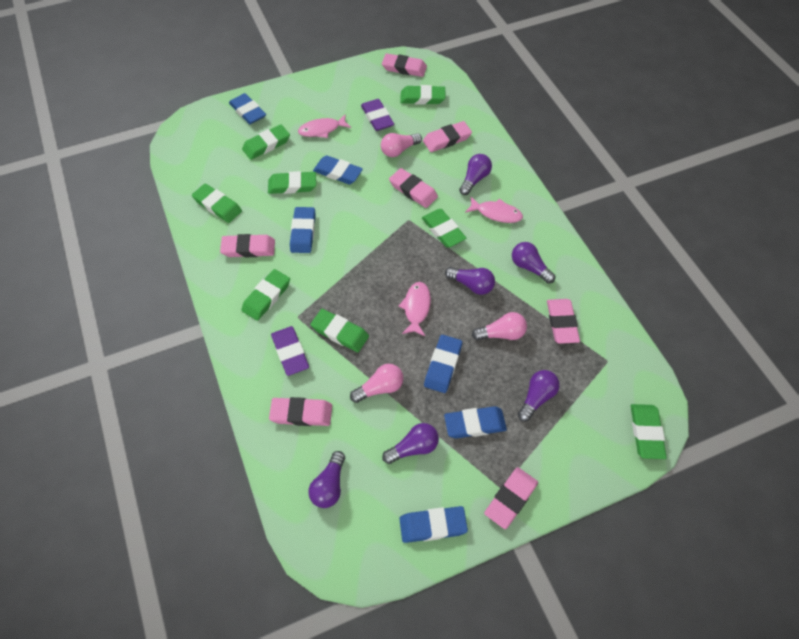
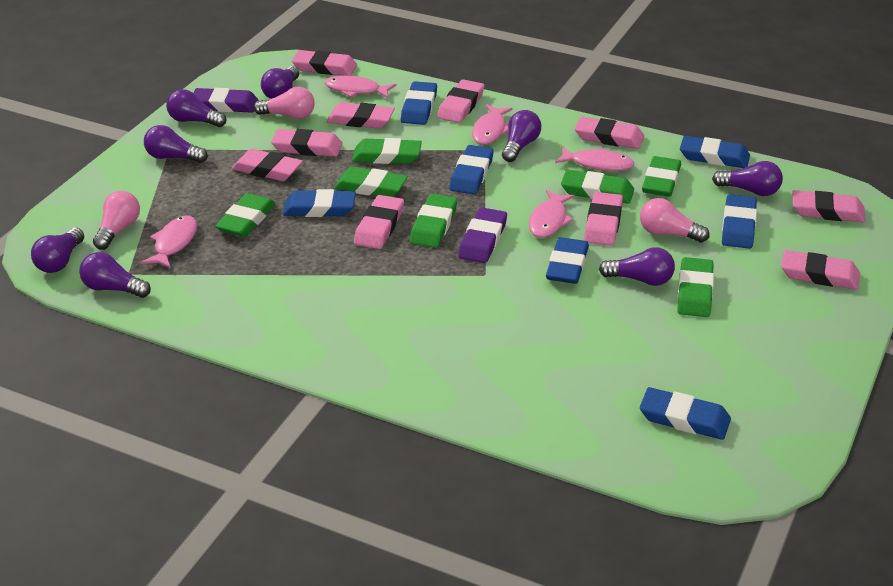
blue eraser: [229,93,266,124] [290,207,315,253] [313,155,363,184] [399,506,468,543] [424,335,462,393] [444,406,507,438] = 6 -> [283,189,356,217] [401,81,437,125] [449,145,494,194] [546,237,589,284] [640,387,731,440] [680,136,750,168] [722,195,757,249] = 7
green eraser: [192,184,242,223] [241,269,290,321] [242,125,290,160] [268,171,316,194] [310,309,369,352] [400,85,445,105] [422,209,467,248] [631,404,667,459] = 8 -> [215,193,276,237] [334,166,408,197] [352,138,422,164] [410,194,457,248] [561,170,634,204] [642,156,681,197] [677,257,714,317] = 7
pink eraser: [220,234,275,257] [269,397,332,426] [382,53,427,77] [389,168,438,208] [423,121,472,152] [484,468,538,529] [547,299,580,344] = 7 -> [232,149,303,181] [271,129,342,157] [292,50,357,76] [326,102,395,129] [354,195,404,249] [437,79,484,123] [575,117,644,149] [584,192,623,246] [781,250,860,290] [793,190,865,223] = 10
pink fish: [298,114,351,138] [399,282,431,336] [465,197,523,223] = 3 -> [141,216,197,268] [324,75,396,98] [472,105,513,145] [529,190,575,238] [555,147,635,171] = 5
purple light bulb: [308,451,345,508] [382,423,439,464] [445,267,495,295] [459,154,492,195] [512,242,555,284] [518,370,560,422] = 6 -> [31,228,84,273] [79,252,151,298] [144,125,208,163] [166,89,226,127] [261,66,299,99] [502,110,541,162] [599,247,675,286] [712,161,783,196] = 8

